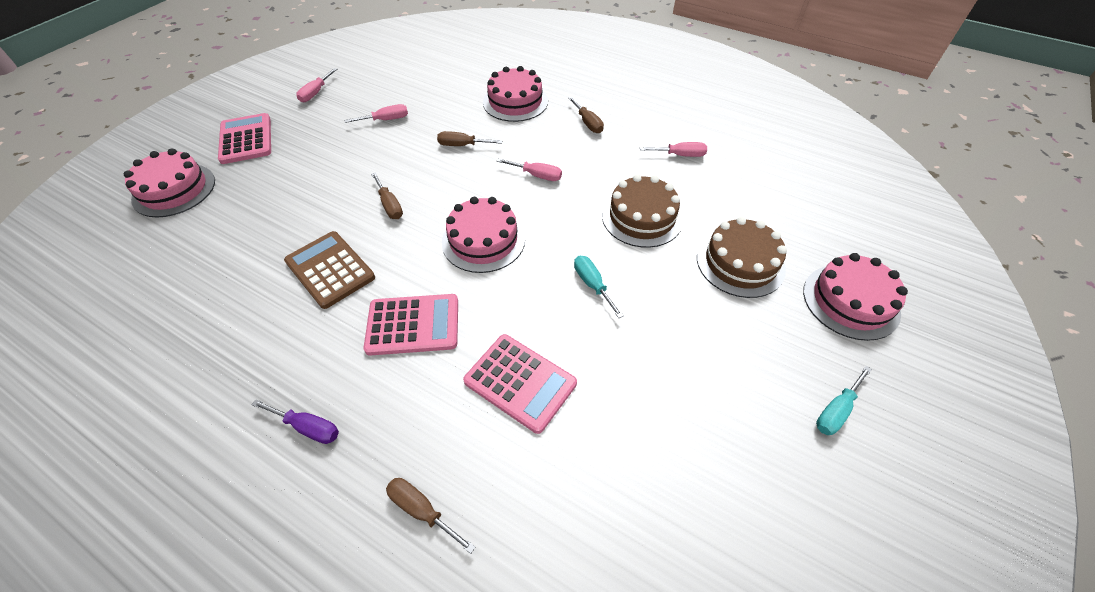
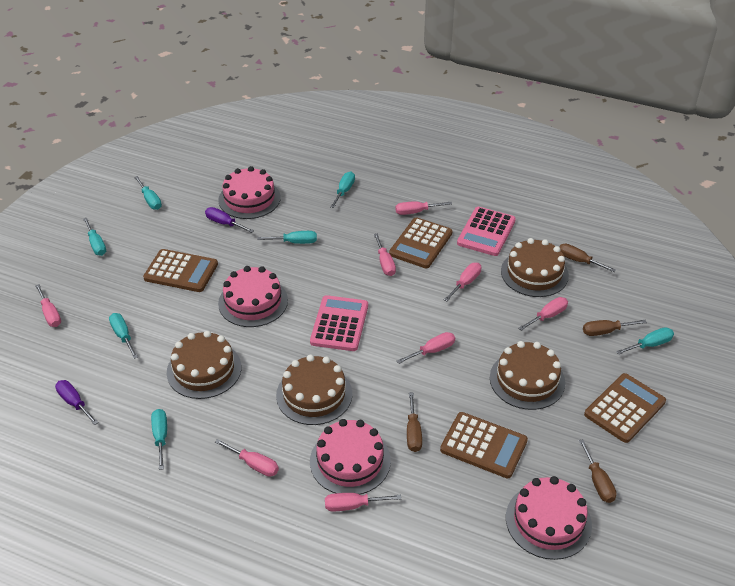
brown cake: [602,174,683,248] [697,217,787,298] = 2 -> [167,331,241,399] [276,355,352,425] [490,341,565,410] [501,238,569,297] = 4
brown calculator: [284,231,375,309] = 1 -> [143,249,218,292] [389,217,452,268] [440,412,528,479] [584,373,666,443] = 4
pink calculator: [218,113,271,164] [364,294,458,356] [463,334,577,434] = 3 -> [310,295,368,351] [457,207,516,256] = 2
pink screwdriver: [296,68,337,102] [344,104,408,123] [497,158,562,181] [640,142,707,157] = 4 -> [35,284,61,327] [215,439,279,477] [325,493,401,511] [374,234,396,276] [395,201,452,215] [397,332,455,364] [444,263,482,301] [518,297,568,331] = 8
purple screwdriver: [251,399,339,444] = 1 -> [55,380,99,425] [205,207,254,233] = 2
turquoise screwdriver: [574,256,624,318] [816,366,872,435] = 2 -> [83,218,106,256] [109,313,138,359] [134,176,162,210] [151,409,167,470] [257,231,317,244] [330,172,355,208] [616,327,674,355] = 7

